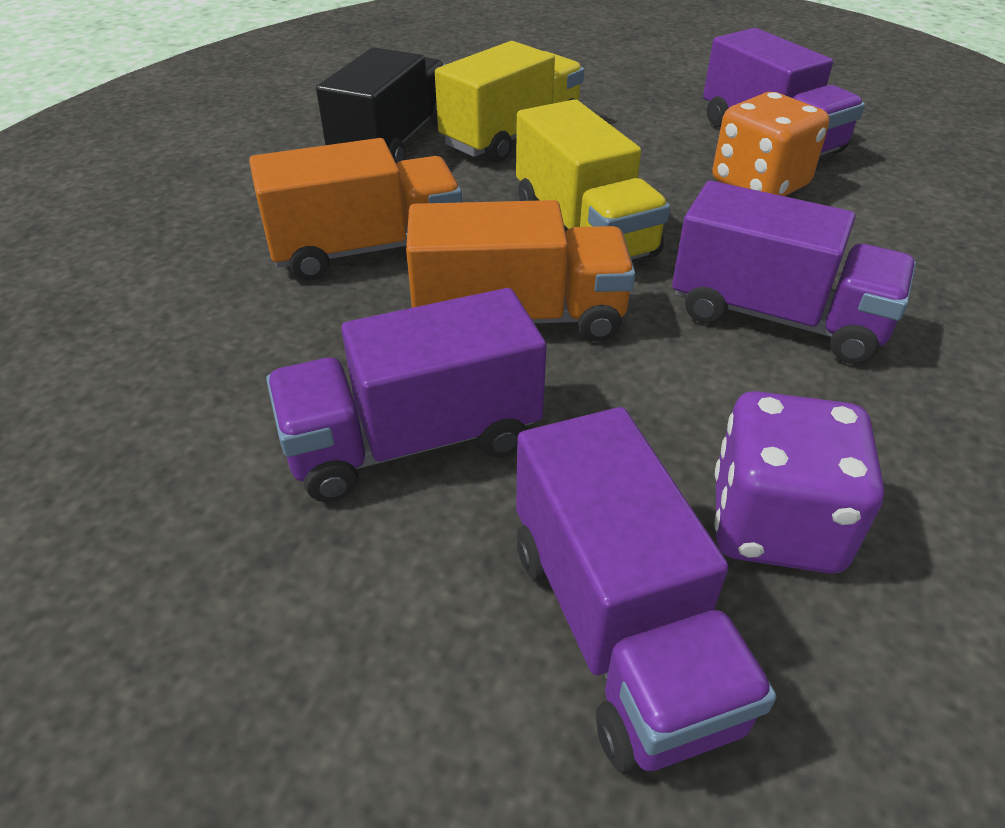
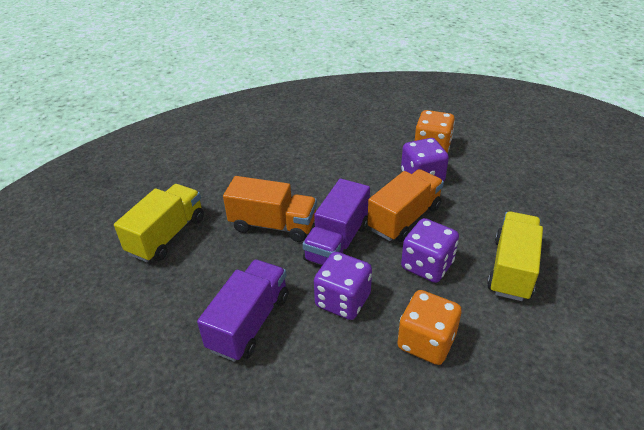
black truck: [316,47,445,163] = 1 -> none = 0
orange dice: [713,92,829,196] = 1 -> [397,290,462,365] [415,110,455,153] = 2
purple dice: [714,391,884,574] = 1 -> [314,252,372,320] [401,138,449,181] [401,218,459,283] = 3
purple truck: [266,288,547,502] [516,407,776,774] [672,181,916,364] [703,28,865,156] = 4 -> [197,260,288,362] [303,179,370,265] = 2

